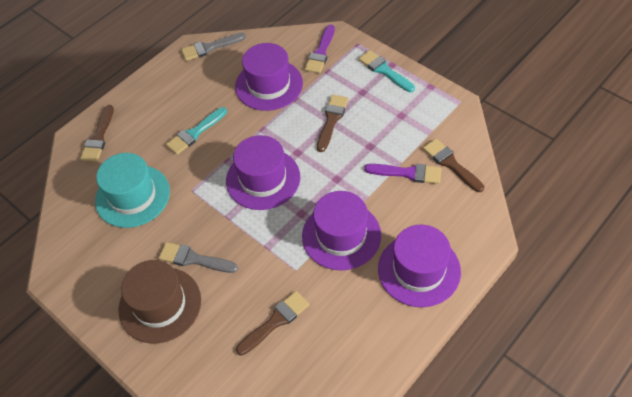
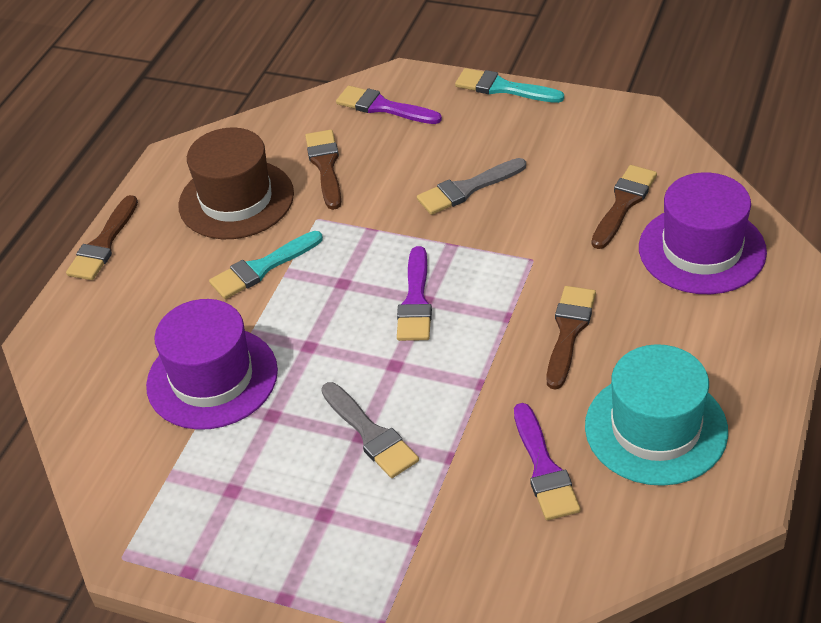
purple brush: [305,24,335,73] [364,164,441,184] = 2 -> [336,86,442,124] [397,246,432,341] [514,403,581,520] = 3
purple hat: [226,135,300,210] [235,43,303,111] [302,191,381,270] [378,225,461,307] = 4 -> [146,299,278,430] [639,172,767,294] = 2

